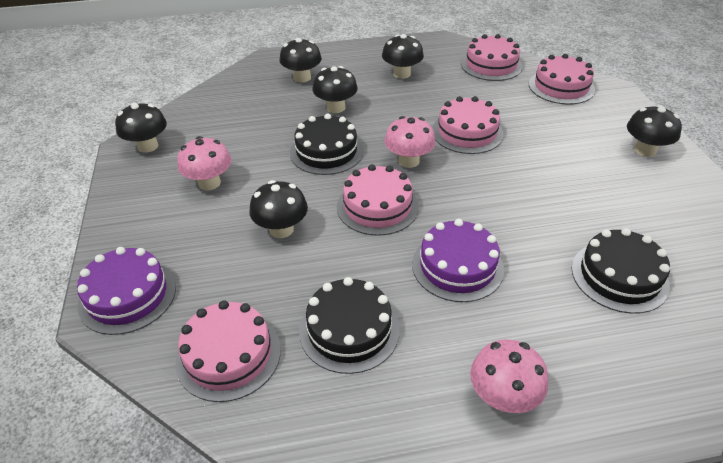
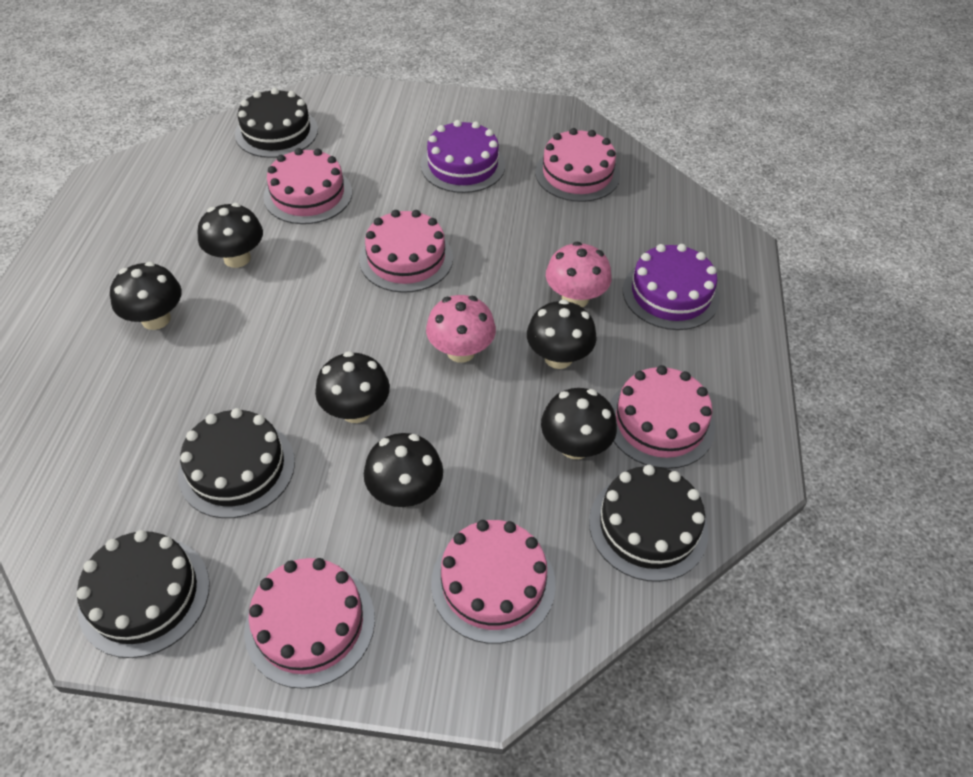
black cake: [290,114,363,175] [299,277,400,374] [572,228,670,314] = 3 -> [77,530,210,658] [178,408,295,518] [235,88,318,158] [589,465,709,582] = 4
pink cake: [175,300,281,402] [337,164,419,236] [432,96,504,154] [461,34,523,81] [529,54,595,105] = 5 -> [244,558,375,689] [263,148,352,224] [359,210,453,293] [431,520,556,644] [535,128,620,202] [610,365,715,469] = 6
pink mushroom: [177,136,231,190] [384,116,436,168] [470,340,548,413] = 3 -> [426,295,496,363] [546,242,612,307] = 2

